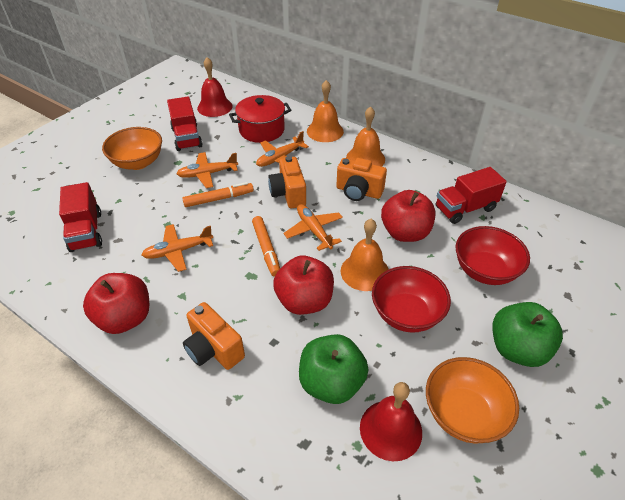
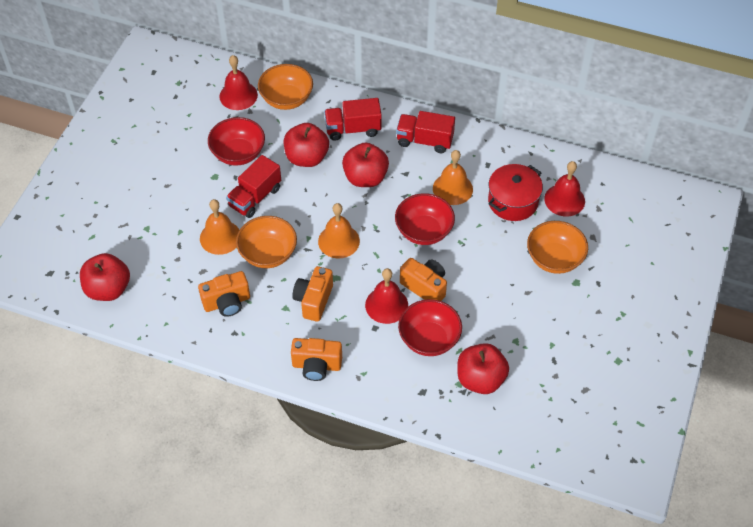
green apple: [299,334,368,404] [493,302,563,367] = 2 -> none = 0
orange bowl: [102,127,162,170] [426,357,519,443] = 2 -> [236,216,297,268] [258,64,313,110] [527,221,588,274] = 3
orange camera: [183,302,245,370] [268,156,306,209] [336,158,387,201] = 3 -> [198,271,250,317] [291,338,342,381] [292,266,333,322] [400,258,447,301] = 4
orange marker: [182,182,254,207] [252,216,280,277] = 2 -> none = 0
orange plane: [142,224,213,272] [176,152,238,188] [256,131,309,167] [283,204,343,251] = 4 -> none = 0
red apple: [83,273,149,334] [273,255,334,315] [381,190,435,242] = 3 -> [80,253,130,301] [284,123,329,167] [342,143,389,187] [457,343,509,394] = 4
red bell: [197,57,232,117] [360,382,422,461] = 2 -> [220,55,258,110] [365,268,408,324] [544,161,585,216] = 3
red bowl: [372,266,451,333] [455,226,530,285] = 2 -> [208,117,265,166] [395,193,455,245] [398,299,462,356] = 3

